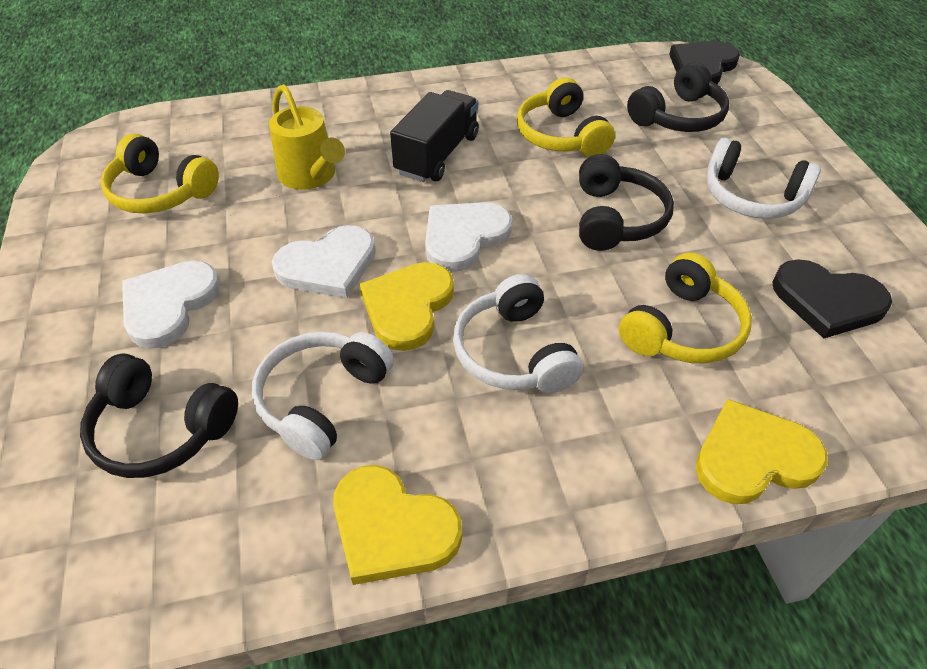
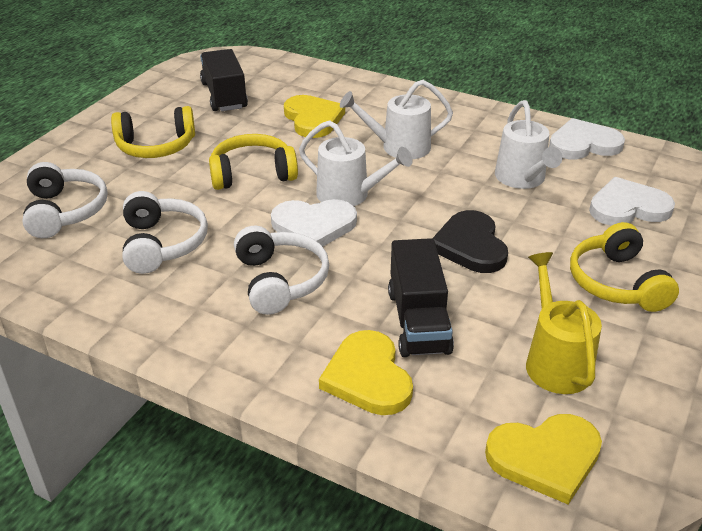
black headphones: [80,354,238,478] [579,154,674,251] [627,62,729,132] = 3 -> none = 0
black heart: [669,41,740,84] [772,260,892,338] = 2 -> [432,210,508,273] = 1
black truck: [390,90,479,182] = 1 -> [200,49,248,111] [388,238,454,357] = 2
white watering can: none = 0 -> [299,120,413,206] [340,80,453,159] [495,100,562,189] = 3

